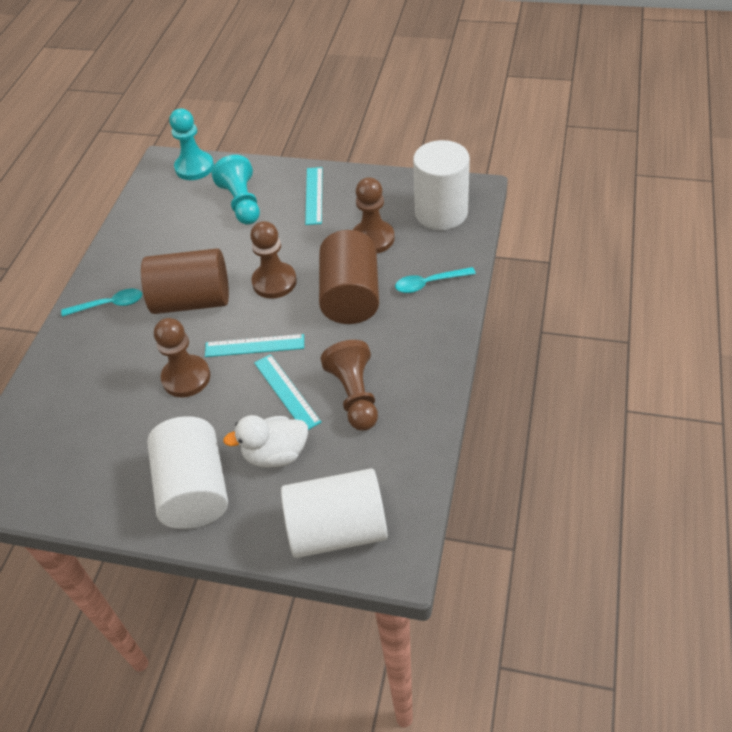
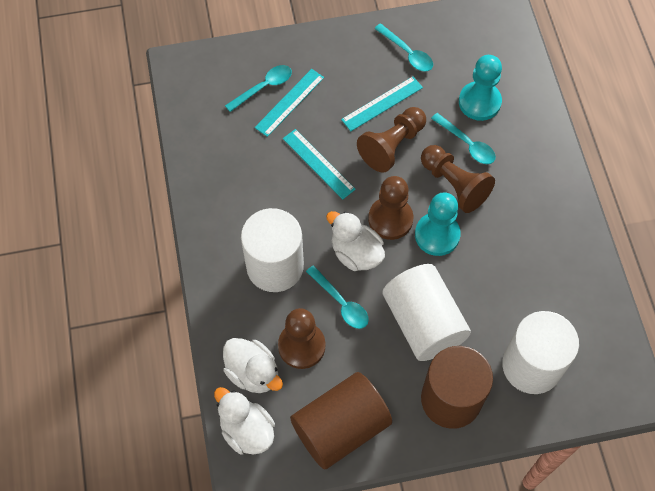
turquoise spoon: [61,289,142,317] [395,267,476,293] = 2 -> [225,65,292,112] [306,265,369,329] [374,23,433,72] [431,113,496,164] = 4
white duck: [223,415,308,468] = 1 -> [214,387,275,455] [223,338,283,393] [326,211,385,271] = 3

